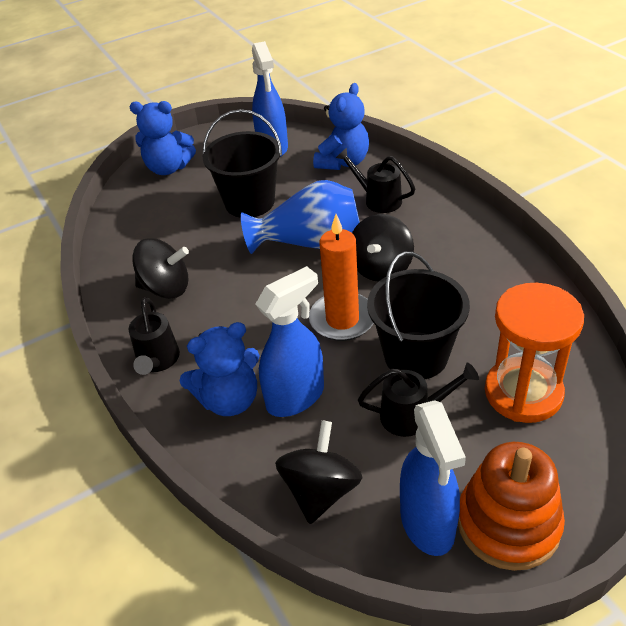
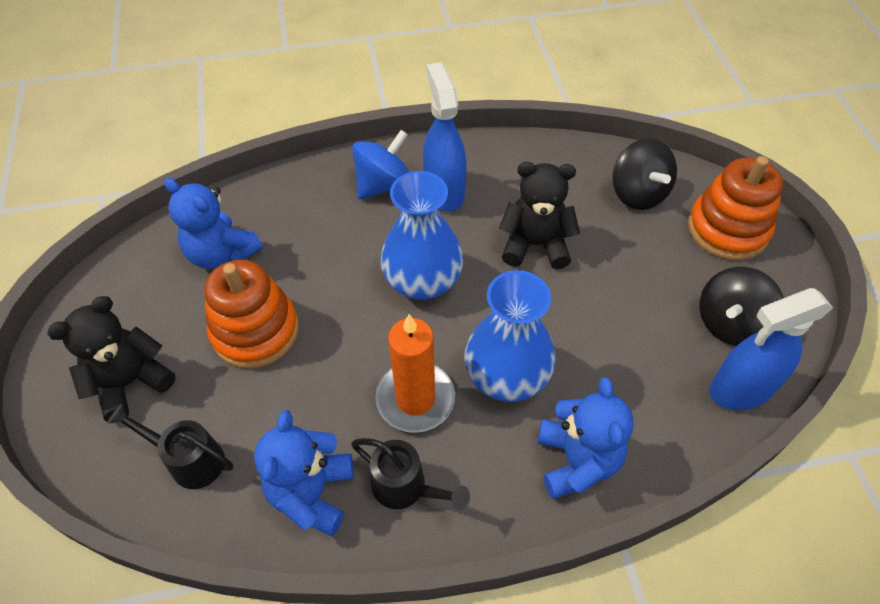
black bucket: [203,109,282,218] [367,251,470,379] = 2 -> none = 0
black spinning top: [132,238,189,299] [275,420,363,524] [352,214,414,282] = 3 -> [613,138,677,210] [699,267,784,346] = 2
black teddy bear: none = 0 -> [47,296,176,422] [499,162,580,269] = 2
black watering can: [128,297,180,375] [336,147,415,213] [358,363,479,437] = 3 -> [108,404,233,489] [351,438,470,510] = 2
blue spinning top: none = 0 -> [352,130,409,199] = 1
blue spray bottle: [252,41,288,157] [256,266,324,417] [400,400,466,556] = 3 -> [423,62,467,212] [709,288,833,410] = 2
blue vase: [241,180,360,254] = 1 -> [380,171,463,299] [464,270,556,402] = 2
orange hourglass: [485,283,584,423] = 1 -> none = 0
orange stacking toy: [458,442,565,571] = 1 -> [204,260,299,369] [688,156,783,260] = 2

